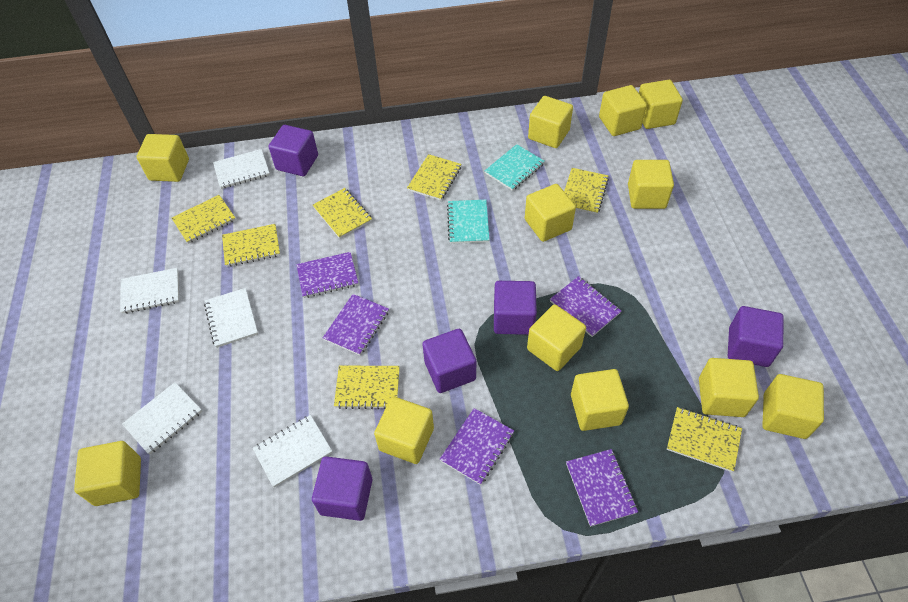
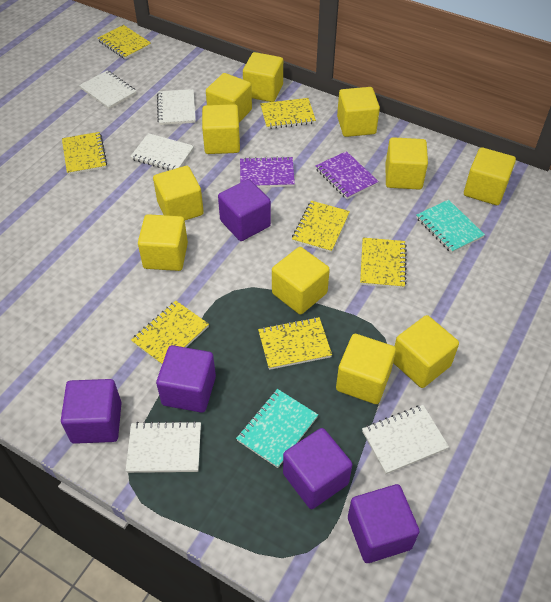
purple notebook: [296,252,358,298] [323,294,389,355] [440,408,514,485] [550,276,621,337] [566,449,638,527] = 5 -> [240,156,295,188] [315,151,379,199] = 2
yellow cube: [74,441,141,506] [137,134,189,182] [374,397,434,464] [525,184,576,242] [527,304,586,371] [528,96,573,148] [571,369,629,431] [599,85,647,136] [628,160,674,209] [639,80,683,129] [699,358,759,417] [762,374,824,439] = 12 -> [138,214,188,271] [153,166,204,220] [202,104,240,154] [206,73,252,122] [243,52,283,102] [272,247,330,314] [336,334,396,404] [337,87,380,137] [386,137,428,190] [393,315,459,388] [464,147,516,205] = 11

